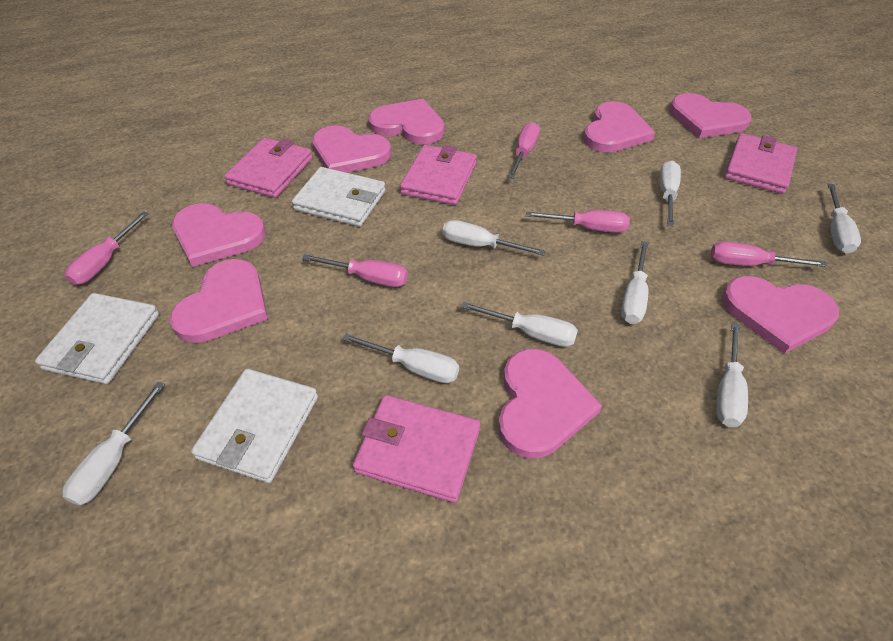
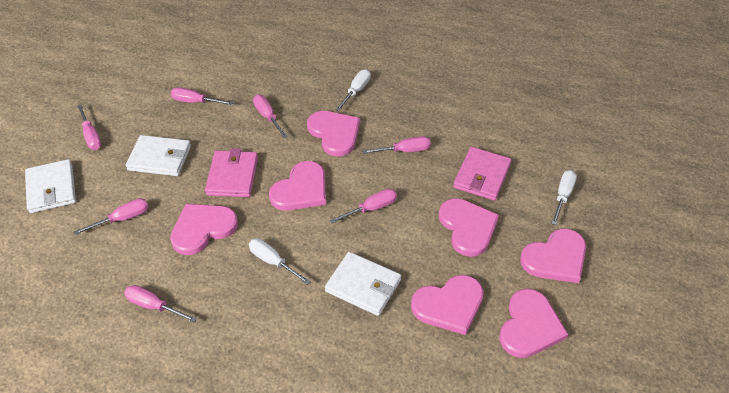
pink heart: [170,259,268,343] [172,203,266,267] [312,125,391,173] [369,99,444,145] [498,349,602,459] [583,101,655,152] [670,93,751,138] [722,276,839,354] = 8 -> [170,204,238,255] [269,161,326,211] [307,111,360,156] [411,275,484,335] [439,198,499,257] [499,289,568,358] [520,229,586,283] = 7
pink screwdriver: [65,211,149,285] [302,254,408,287] [508,122,540,179] [526,210,630,233] [711,241,827,267] = 5 -> [74,198,149,235] [77,105,102,150] [124,285,197,323] [171,87,234,105] [253,95,287,138] [330,189,397,223] [362,136,431,154] = 7
pink wallet: [224,138,313,198] [353,395,480,503] [400,145,477,205] [724,133,797,194] = 4 -> [205,149,258,197] [453,147,512,201] = 2
white screwdriver: [63,382,165,506] [342,334,459,383] [443,220,546,256] [461,302,578,347] [621,241,649,324] [659,160,681,227] [716,323,748,427] [828,183,861,253] = 8 -> [249,238,311,285] [336,69,371,111] [551,170,577,225] = 3

